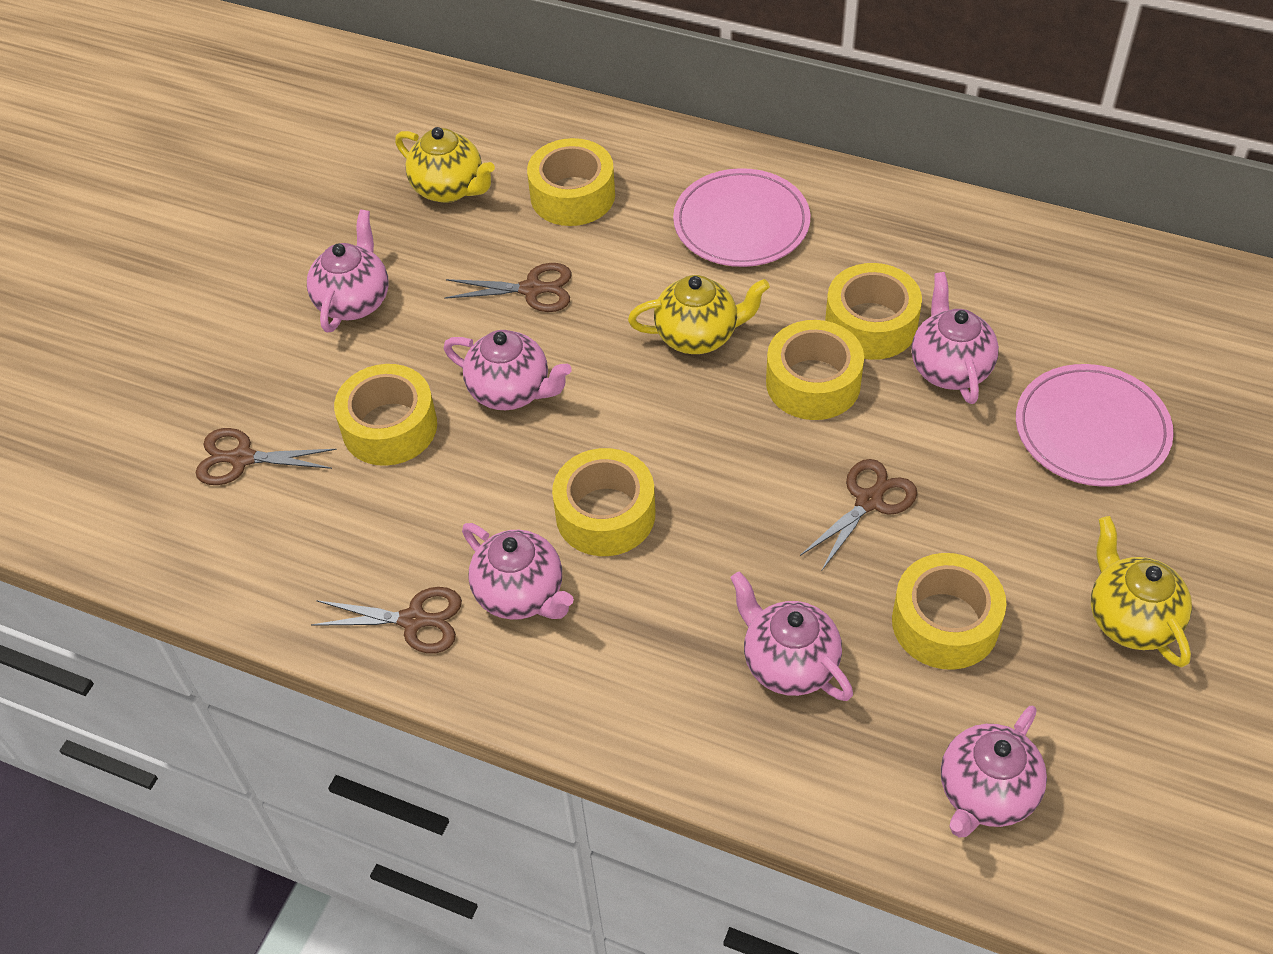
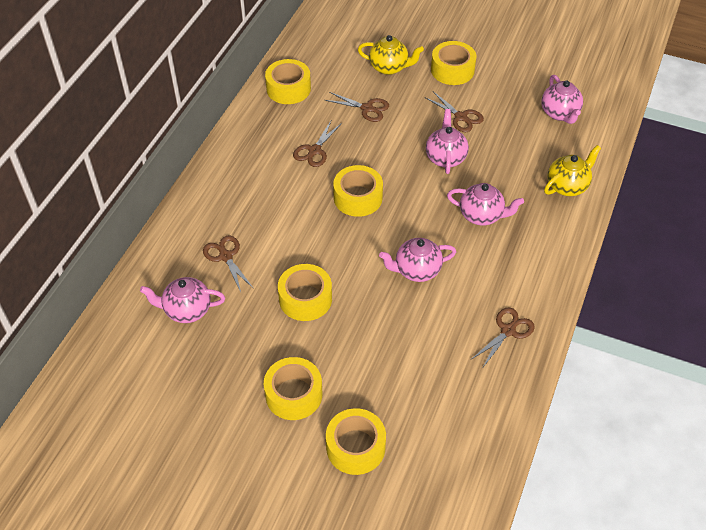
brown scissors: [196,428,337,485] [311,587,462,653] [444,263,572,312] [800,459,917,570] = 4 -> [203,236,254,292] [293,119,342,167] [325,92,389,122] [425,91,484,132] [472,307,535,367] = 5
pink plate: [673,168,810,267] [1016,364,1174,487] = 2 -> none = 0
pink teapot: [307,210,388,332] [444,330,571,410] [462,523,574,620] [730,571,853,701] [912,272,999,404] [941,706,1047,838] = 6 -> [140,277,225,323] [379,238,456,282] [426,109,469,174] [447,183,524,226] [542,75,583,124] = 5
yellow teapot: [395,127,495,203] [628,275,770,354] [1091,516,1192,668] = 3 -> [358,35,424,75] [544,145,601,196] = 2

